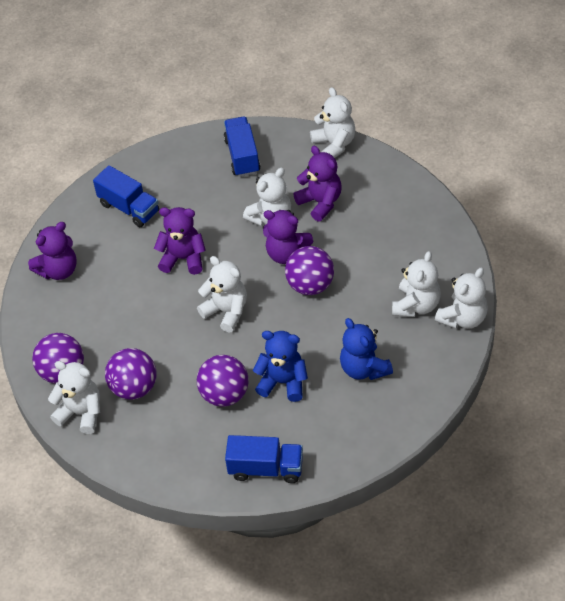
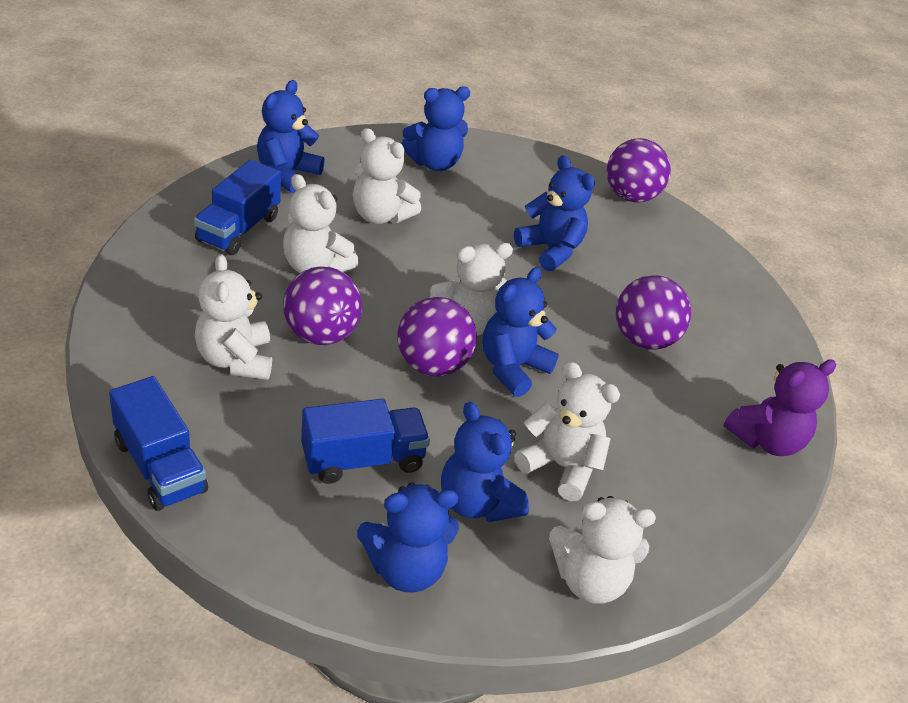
blue teddy bear: [253,331,308,402] [340,318,393,380] = 2 -> [257,80,325,194] [357,482,459,593] [402,86,470,171] [441,402,529,522] [482,267,559,397] [514,155,595,271] = 6
purple teddy bear: [28,222,77,280] [154,207,206,275] [263,210,313,264] [293,146,342,222] = 4 -> [724,359,836,456] = 1

